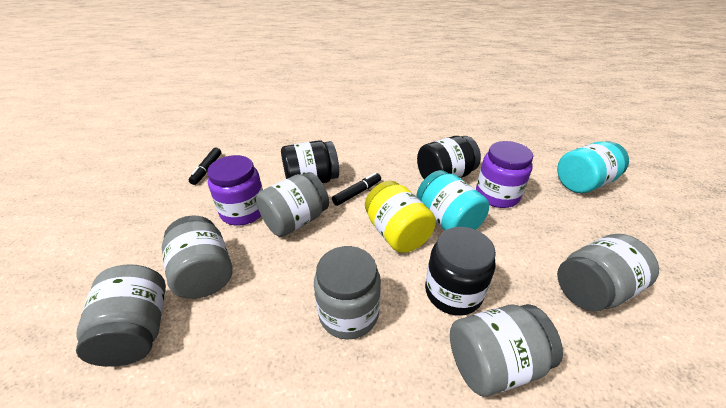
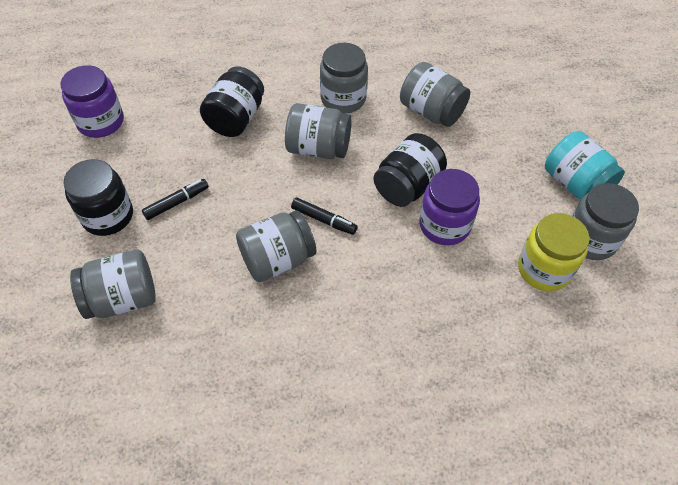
turquoise jar: [416,170,489,231] [557,141,629,193] = 2 -> [545,131,625,199] = 1

